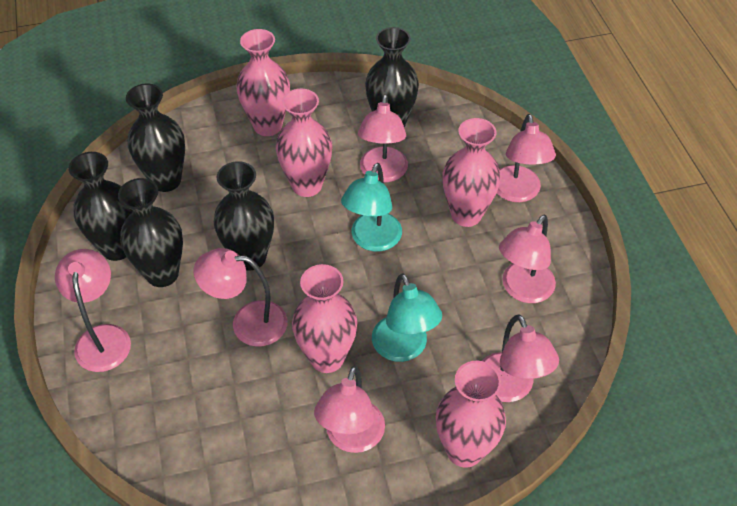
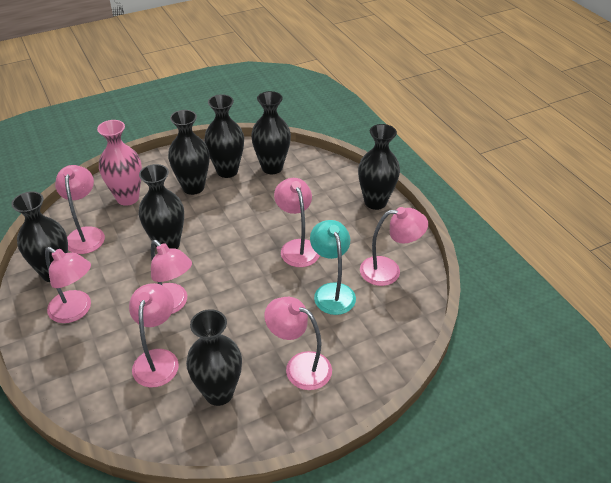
black vase: [69,152,133,261] [118,178,183,287] [126,84,185,192] [214,161,274,271] [365,27,419,127] = 5 -> [11,191,68,282] [138,164,184,249] [168,110,209,195] [186,309,242,406] [204,94,244,178] [251,91,291,174] [358,124,400,210] = 7
pink vase: [236,29,290,136] [276,89,332,197] [292,264,357,373] [436,361,506,468] [443,118,501,227] = 5 -> [97,120,142,206] = 1
turquoise lamp: [341,163,402,252] [372,273,442,362] = 2 -> [310,220,356,315] = 1

